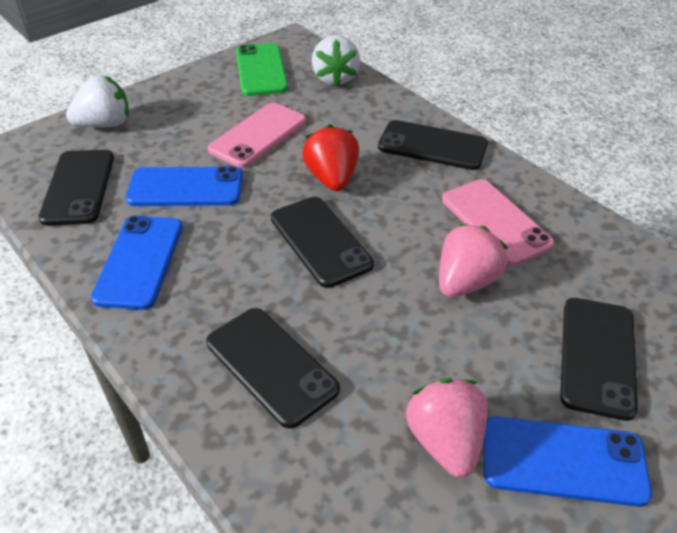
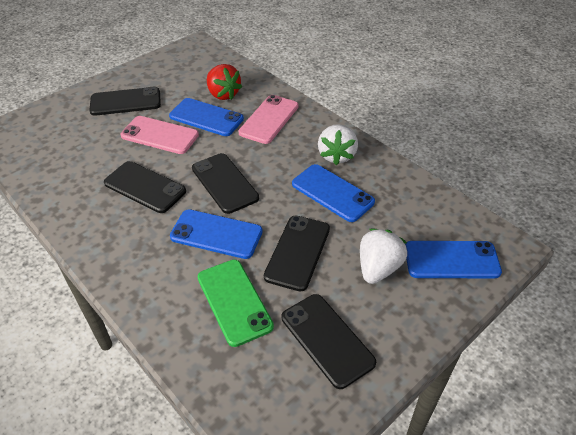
blue phone: [91,216,183,310] [126,166,243,206] [484,416,652,507] = 3 -> [169,98,244,136] [170,209,263,259] [292,164,375,222] [405,241,502,278] = 4
pink strawberry: [406,378,488,478] [439,223,508,297] = 2 -> none = 0

